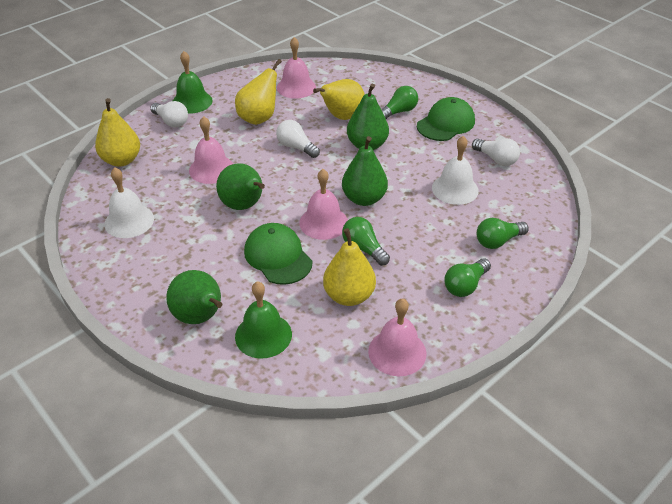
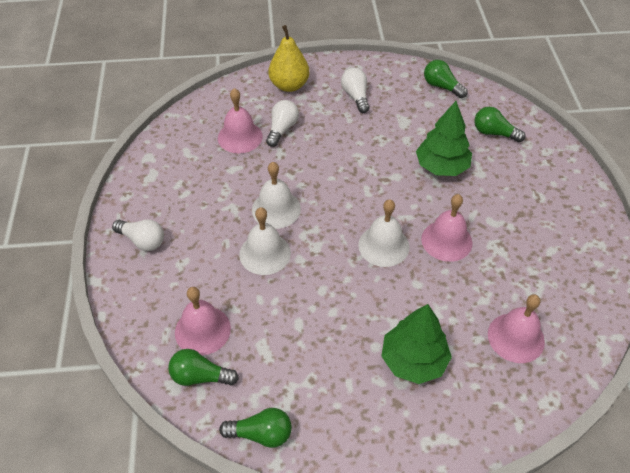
green bell: [173,51,213,114] [235,281,292,359] = 2 -> none = 0
green cap: [244,223,312,285] [417,97,475,141] = 2 -> none = 0
green pear: [166,270,223,324] [216,163,265,210] [342,136,388,206] [347,84,389,150] = 4 -> none = 0
green tree: none = 0 -> [381,304,452,384] [416,101,472,176] = 2
white bell: [104,167,154,238] [432,136,479,205] = 2 -> [239,207,291,275] [252,162,301,229] [358,199,410,267] = 3
yellow pear: [95,98,140,167] [235,59,282,125] [313,79,365,120] [323,228,376,306] = 4 -> [269,25,310,92] = 1

